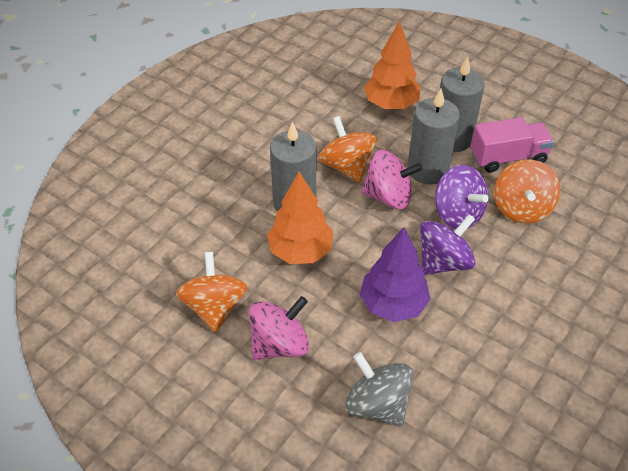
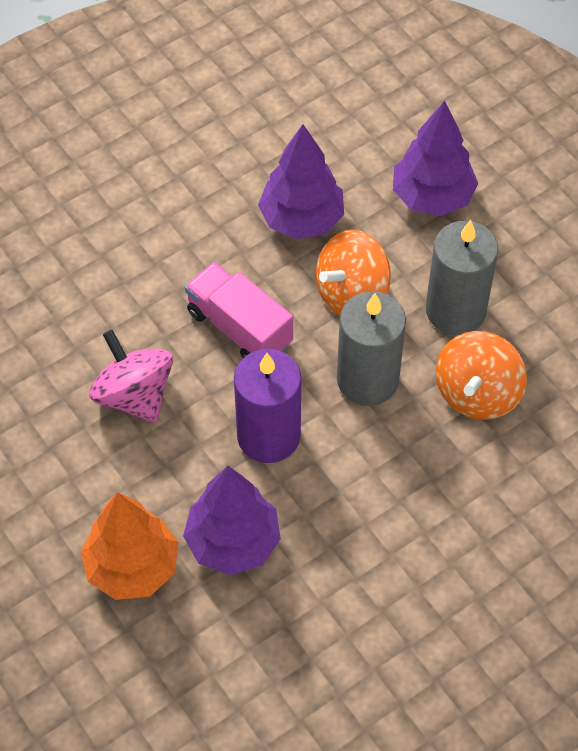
grey candle: [270,122,316,212] [408,89,460,184] [440,57,485,152] = 3 -> [337,291,406,406] [426,220,498,335] = 2
grey spinning top: [345,352,414,426] = 1 -> none = 0
orange spinning top: [176,252,248,332] [319,116,377,183] [494,160,561,223] = 3 -> [316,230,391,316] [436,331,527,420] = 2
orange tree: [267,171,334,264] [364,21,421,109] = 2 -> [80,492,178,600] = 1
pink spinning top: [249,296,309,360] [361,150,423,209] = 2 -> [89,330,173,423] = 1
purple candle: none = 0 -> [234,349,301,463] = 1
purple spinning top: [420,214,476,275] [435,165,489,229] = 2 -> none = 0
purple tree: [359,227,431,322] = 1 -> [183,466,281,575] [258,124,344,239] [393,100,478,216] = 3

